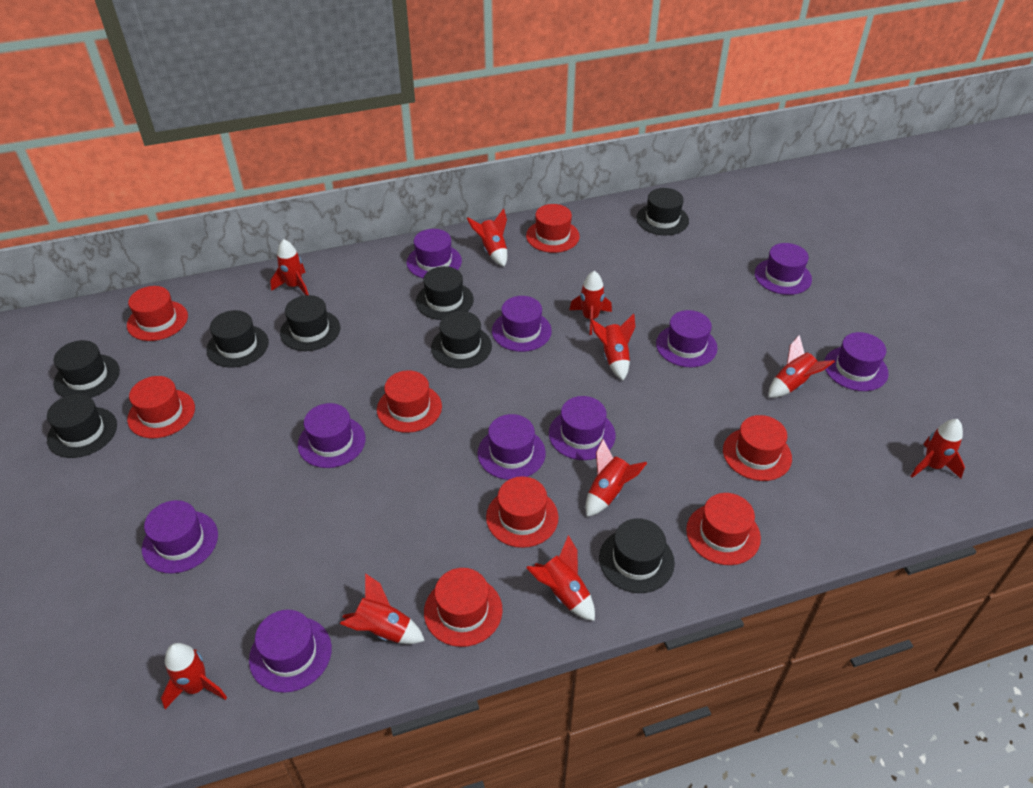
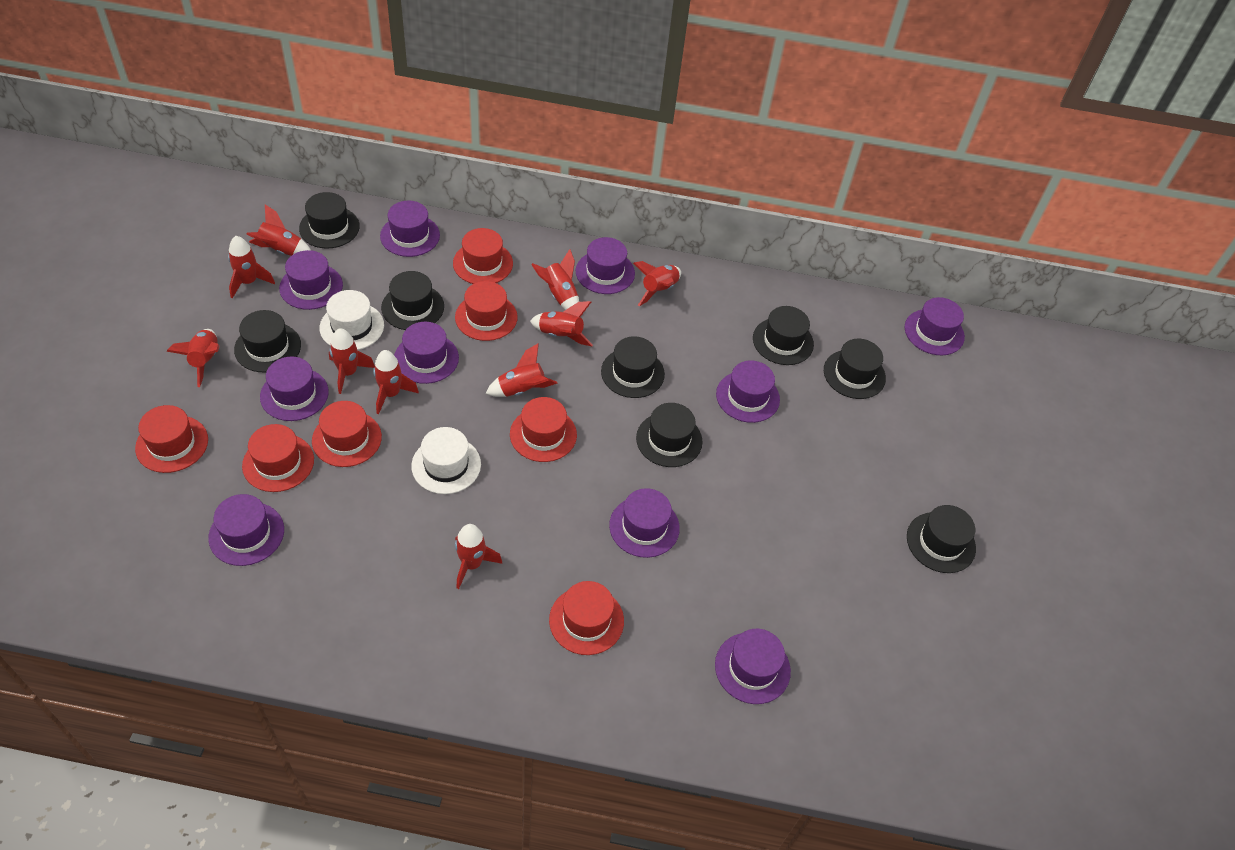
red hat: [127,286,188,341] [127,376,195,438] [377,370,442,433] [424,568,503,647] [486,476,559,548] [526,204,580,253] [686,493,761,565] [723,415,792,481] = 8 -> [135,405,208,473] [242,424,314,492] [312,401,382,467] [453,228,513,284] [455,281,518,341] [510,397,577,462] [549,581,624,655] = 7
white hat: none = 0 -> [319,290,384,350] [411,427,481,494] = 2

